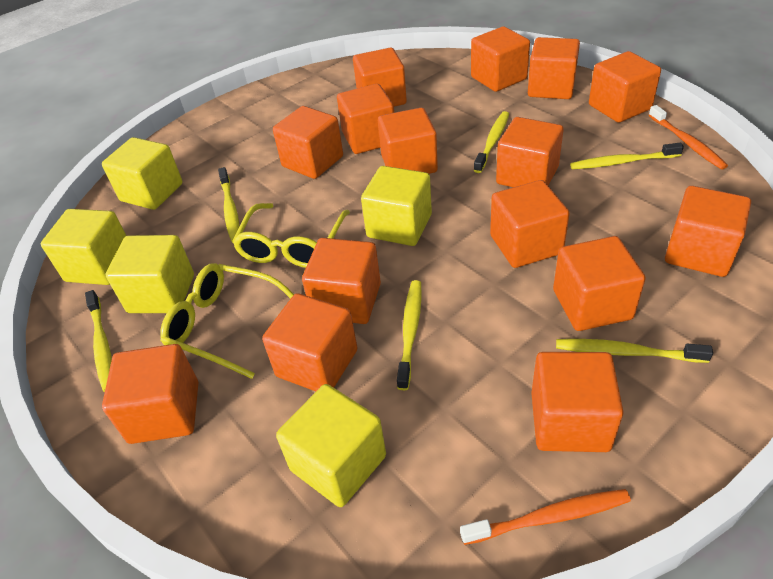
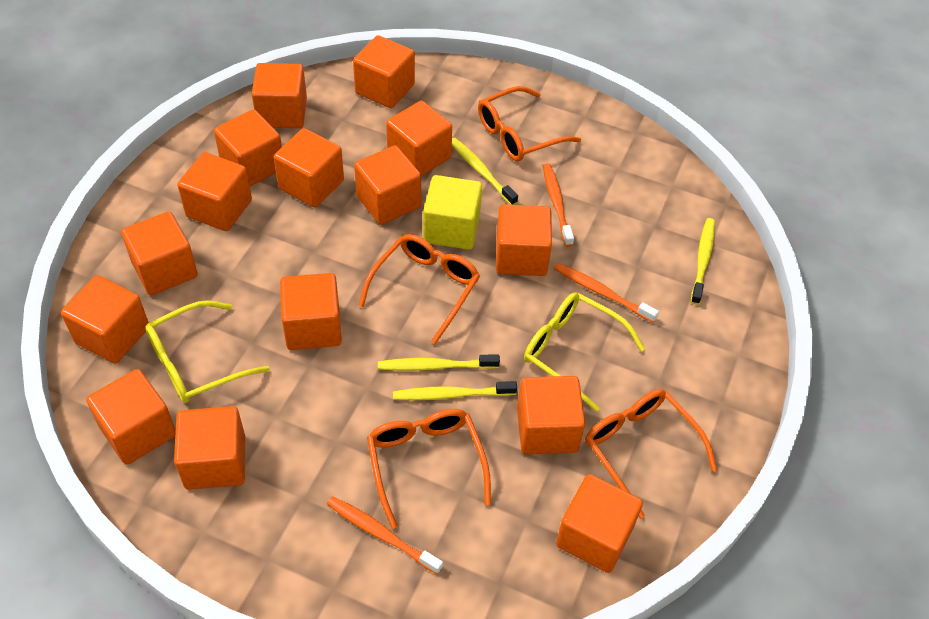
orange glasses: none = 0 -> [358,234,480,344] [367,409,491,529] [478,86,581,161] [585,389,717,519] = 4
orange toothbrush: [460,489,631,545] [649,105,728,170] = 2 -> [327,496,443,574] [543,163,574,247] [554,263,659,323] = 3
yellow cube: [41,209,127,285] [102,137,183,210] [106,235,194,313] [276,384,386,507] [361,166,432,246] = 5 -> [423,175,482,250] = 1
yellow toothbrush: [85,290,112,392] [218,167,240,242] [397,280,422,390] [474,111,509,173] [556,339,713,363] [570,143,684,169] = 6 -> [378,354,500,371] [393,381,517,400] [452,138,518,205] [691,218,715,305] = 4

